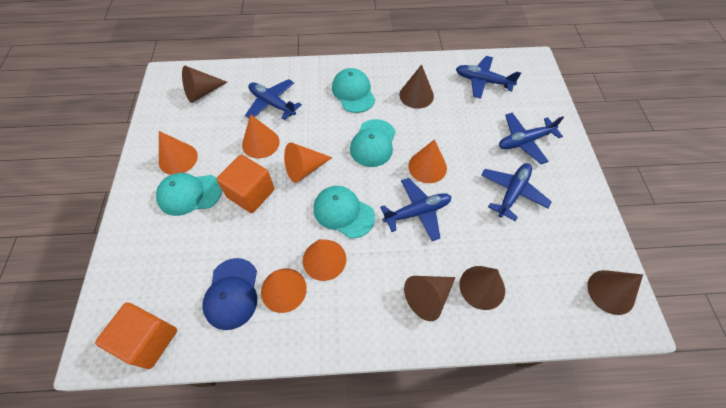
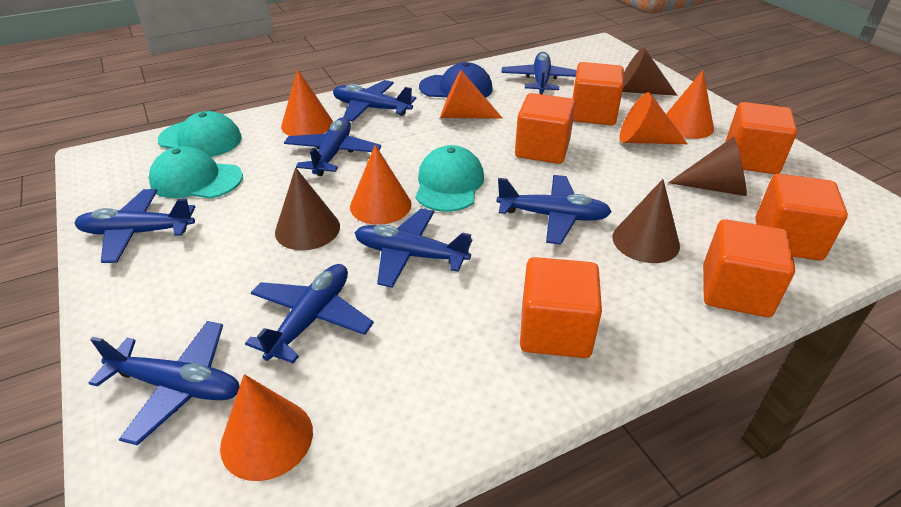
blue plane: [245,79,302,120] [380,178,451,241] [456,56,521,99] [481,163,552,221] [499,113,564,164] = 5 -> [74,189,195,263] [89,321,240,445] [245,264,374,363] [284,117,381,176] [333,80,416,122] [355,209,472,288] [497,175,612,244] [501,52,577,95] = 8
brown cone: [182,66,227,103] [399,64,434,109] [404,276,456,321] [459,266,505,310] [587,270,643,315] = 5 -> [275,167,340,250] [612,179,680,263] [622,47,677,96] [668,137,747,196] = 4
orange cube: [95,302,177,369] [216,155,274,213] = 2 -> [515,93,575,164] [520,257,602,358] [573,62,624,125] [703,219,795,317] [725,102,797,174] [755,174,848,261] = 6
turquoise cap: [156,173,222,216] [314,186,375,238] [332,68,375,113] [350,119,396,167] = 4 -> [149,146,243,199] [158,111,242,157] [416,145,484,212] = 3

